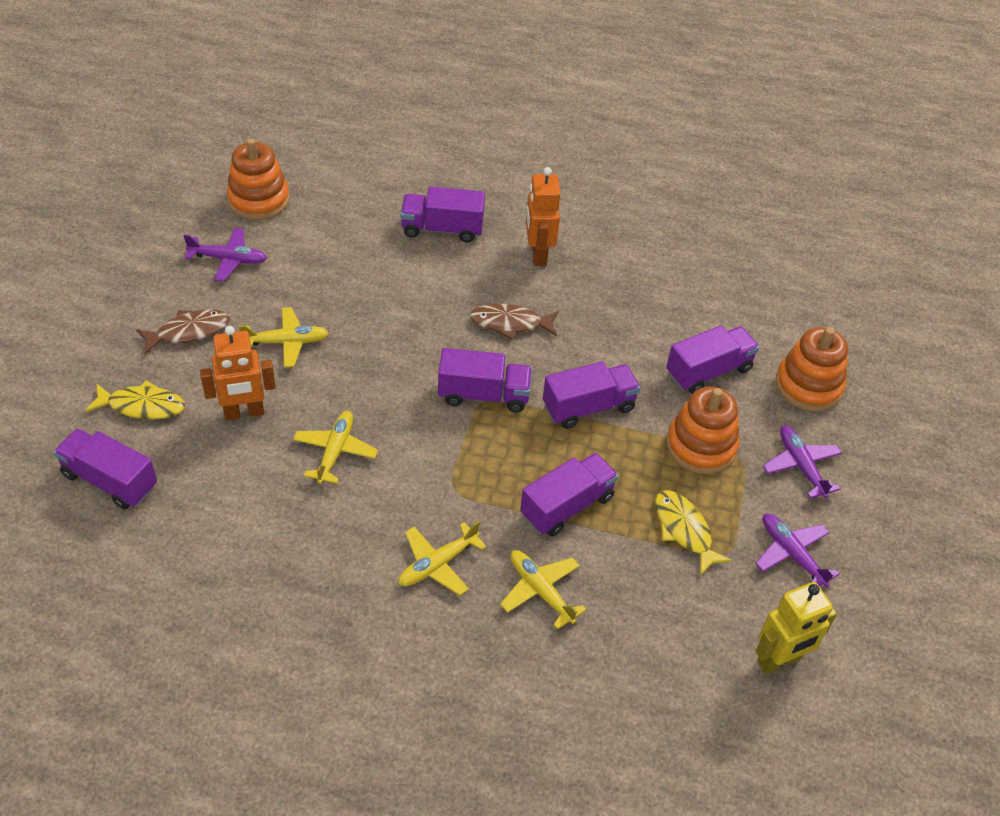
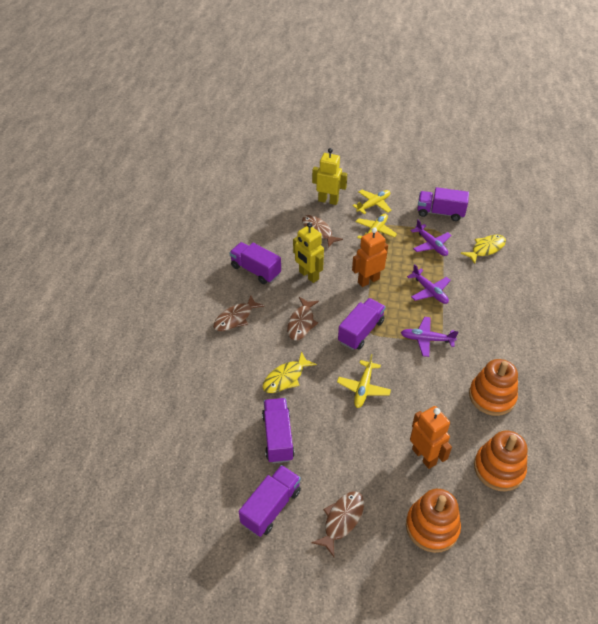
brown fish: [136,309,230,354] [470,303,558,340] = 2 -> [213,296,264,331] [287,297,319,340] [302,215,343,248] [311,491,364,557] = 4
purple truck: [54,428,157,509] [401,187,485,243] [438,348,532,412] [520,453,618,537] [543,361,640,429] [667,325,760,394] = 6 -> [229,242,281,284] [239,465,301,537] [262,398,295,463] [338,298,386,350] [417,187,469,221] = 5
yellow plane: [239,307,329,367] [293,411,378,484] [398,521,487,595] [500,550,587,629] = 4 -> [337,354,391,408] [352,190,392,214] [356,214,397,239] = 3
yellow robot: [756,582,837,674] = 1 -> [293,222,324,283] [312,148,347,205] = 2

